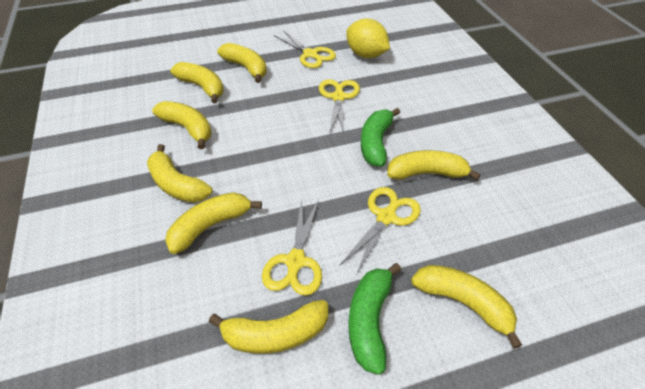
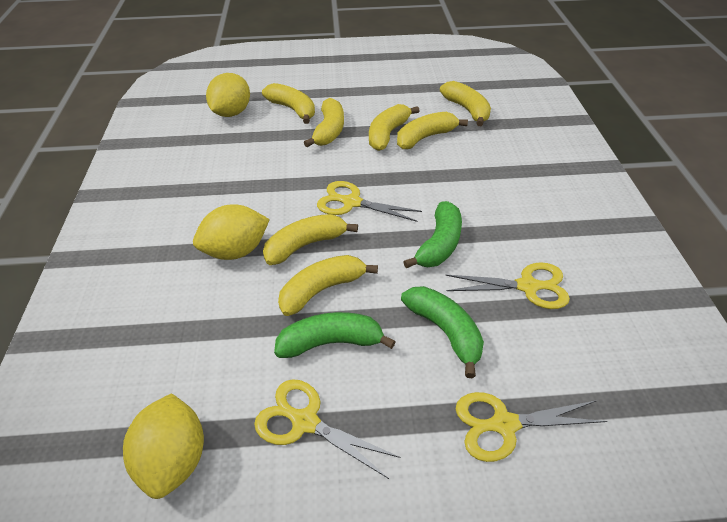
green banana: [348,263,401,375] [361,108,400,166] = 2 -> [274,312,396,358] [401,286,484,378] [403,201,462,268] = 3
yellow banana: [147,144,212,203] [152,101,212,149] [165,192,262,254] [170,62,224,104] [209,300,328,354] [217,43,267,83] [387,150,481,180] [411,265,522,349] = 8 -> [262,83,315,124] [263,214,358,265] [278,255,378,316] [304,98,344,147] [369,104,419,151] [397,112,468,149] [440,81,491,126] = 7
yellow lemon: [346,19,390,58] = 1 -> [123,393,204,499] [193,204,270,260] [206,73,250,117] = 3

